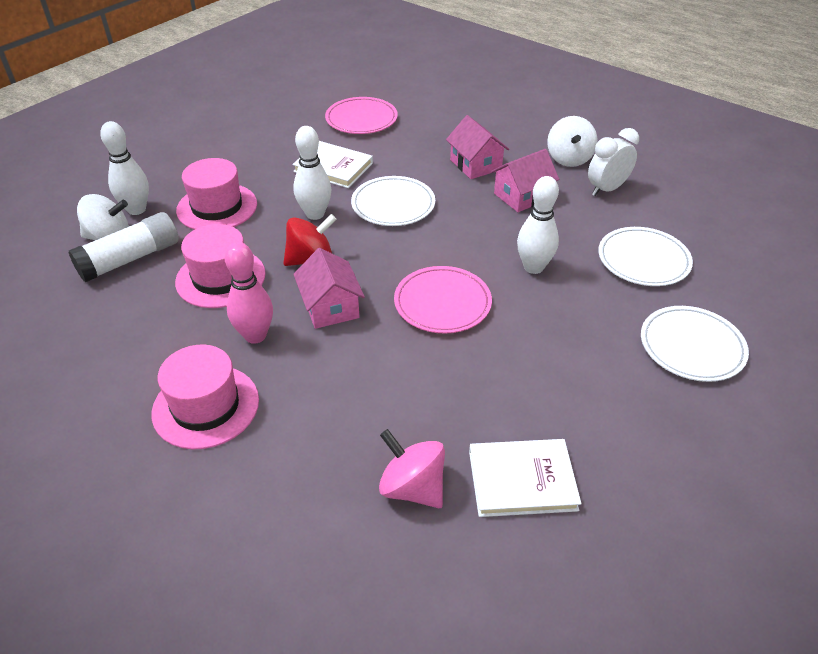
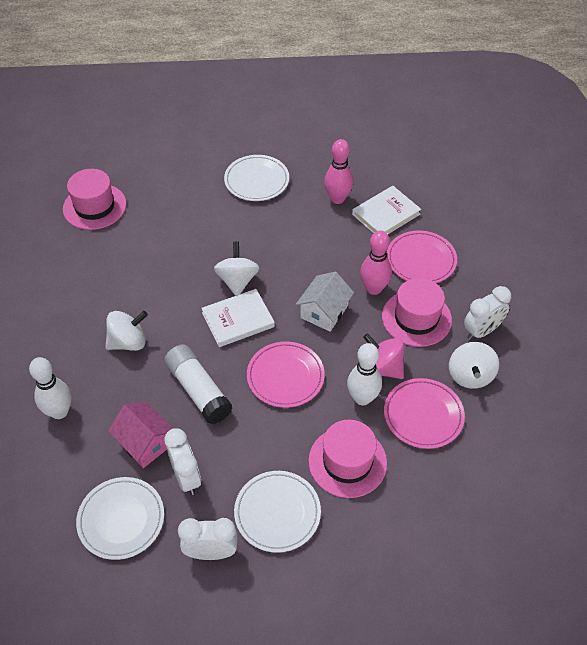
pink bowling pin: [224,242,273,344] = 1 -> [324,139,353,204] [360,231,392,295] = 2
pink house: [293,248,365,329] [446,115,509,179] [491,149,559,212] = 3 -> [108,402,173,468] = 1
pink plate: [325,97,398,134] [394,266,492,334] = 2 -> [247,342,325,408] [384,378,465,449] [387,231,457,283] = 3
red spinning top: [283,214,336,266] = 1 -> none = 0
white bowling pin: [100,121,149,215] [293,126,332,220] [517,176,559,274] = 3 -> [29,357,72,419] [347,343,382,406] = 2
white clock: [588,128,639,196] = 1 -> [164,428,201,495] [178,518,237,560] [464,286,511,340] = 3
white house: none = 0 -> [296,272,354,332] = 1
white spinning top: [77,194,129,240] [547,116,598,167] = 2 -> [105,311,148,351] [214,242,259,296] [449,342,499,389] = 3

